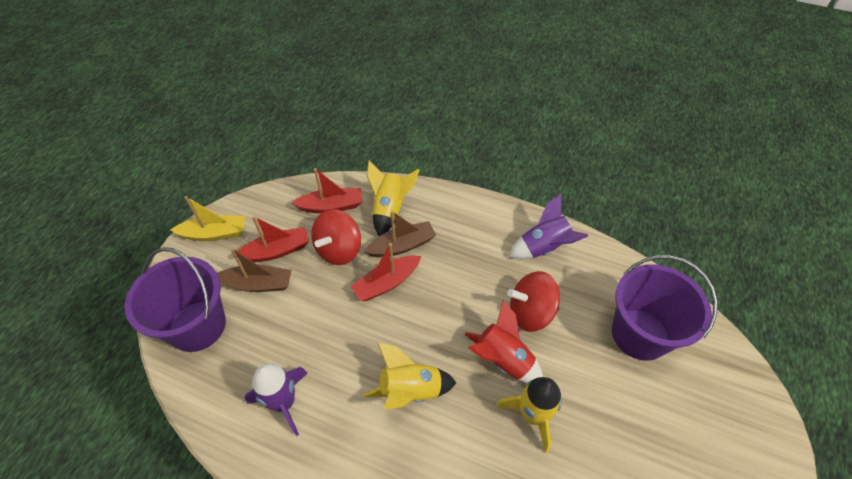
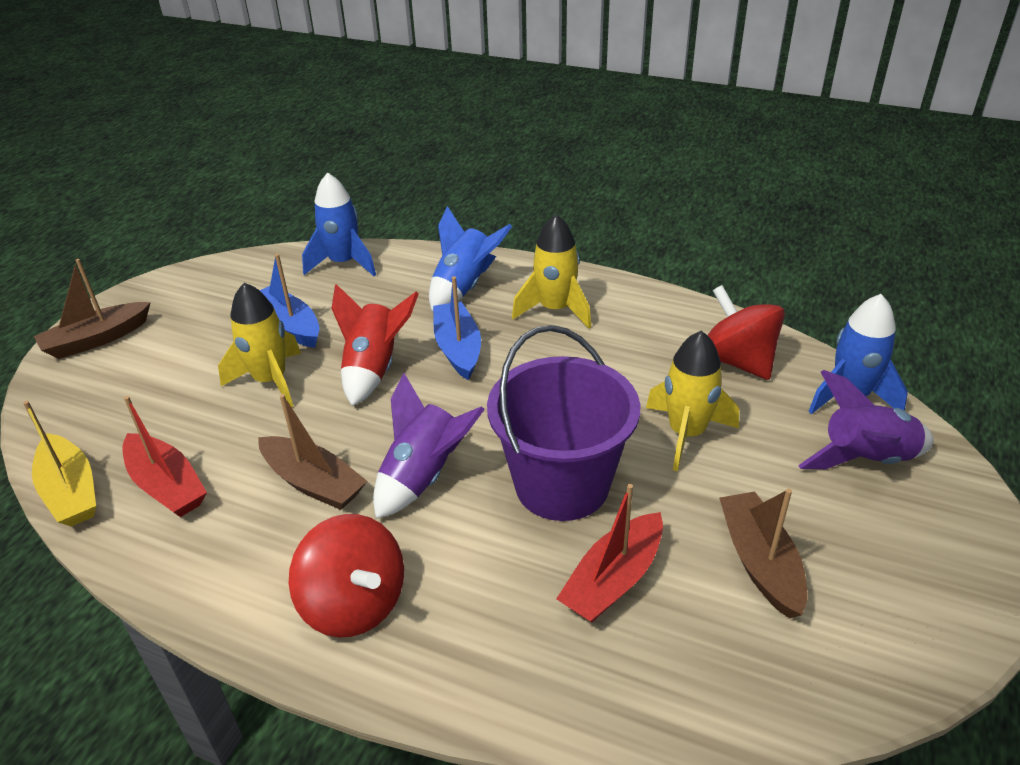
blue boat: none = 0 -> [260,254,320,348] [433,276,481,380] = 2
blue rocket: none = 0 -> [302,172,376,276] [429,206,512,312] [808,294,908,414] = 3
brown boat: [217,248,292,292] [363,211,436,257] = 2 -> [34,259,151,359] [258,394,367,510] [719,488,807,618] = 3
purple bucket: [125,247,226,352] [612,255,718,361] = 2 -> [487,325,640,521] = 1
red boat: [233,216,309,262] [292,168,362,213] [350,243,421,301] = 3 -> [123,396,207,517] [556,484,663,622] = 2

